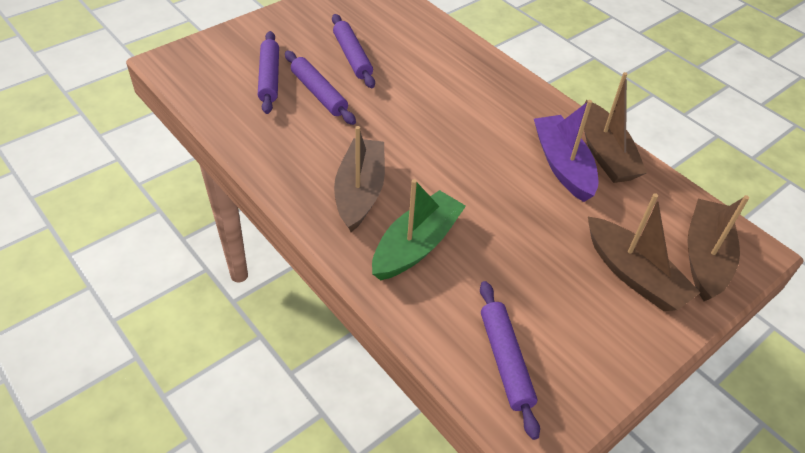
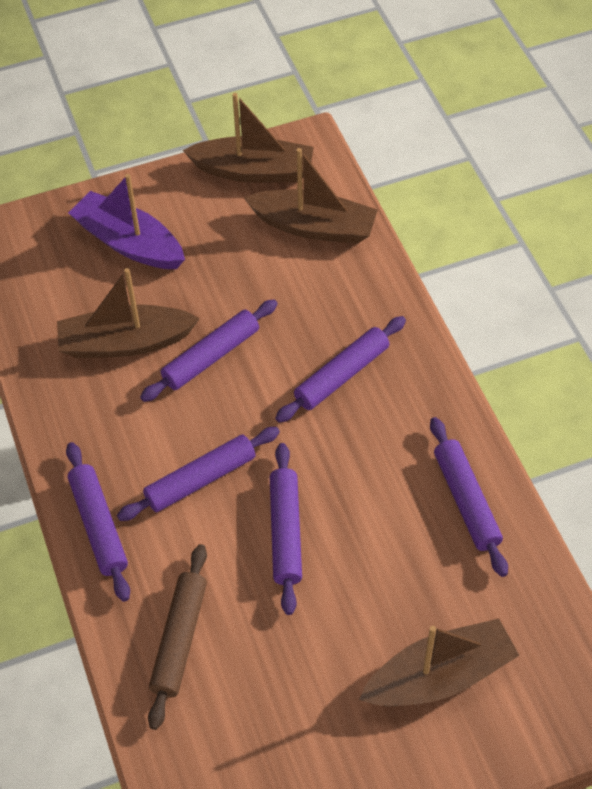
brown rolling pin: none = 0 -> [148,544,207,730] = 1
green boat: [372,179,466,280] = 1 -> none = 0
purple rolling pin: [258,31,279,114] [285,51,356,125] [332,14,375,88] [480,281,540,440] = 4 -> [66,442,130,602] [117,427,280,521] [140,299,278,402] [270,443,302,615] [275,316,406,423] [430,417,508,577] = 6

